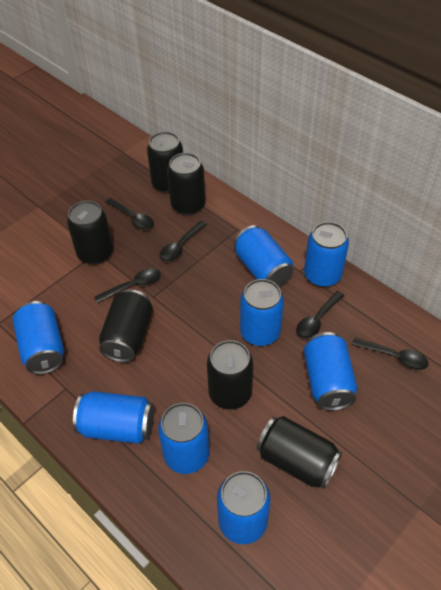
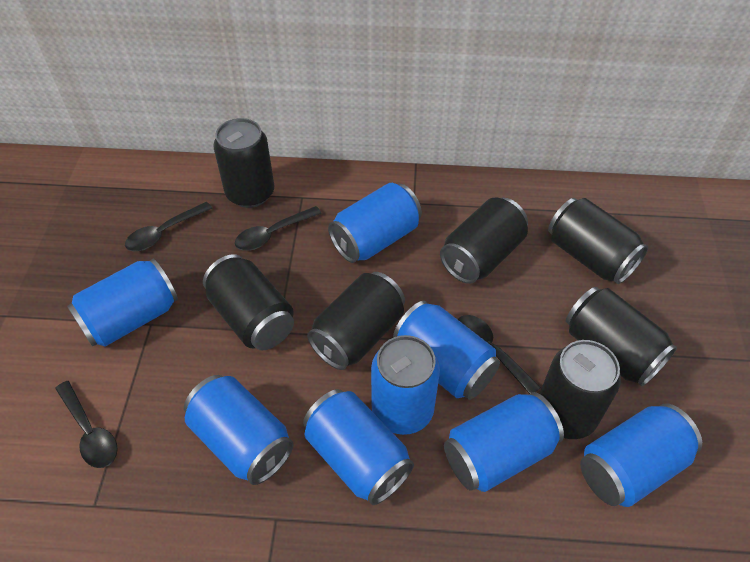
black can: [67,201,113,265] [99,289,153,363] [147,132,183,193] [167,153,205,215] [207,340,253,410] [257,416,342,489] = 6 -> [203,254,294,351] [213,118,274,208] [307,272,405,370] [440,197,528,284] [539,340,621,439] [548,198,648,284] [566,287,677,386] = 7
black spoon: [95,268,161,303] [106,198,154,230] [160,221,207,262] [296,291,345,338] [352,338,429,370] = 5 -> [55,381,118,468] [125,202,212,251] [235,206,322,251] [458,315,541,394] = 4

